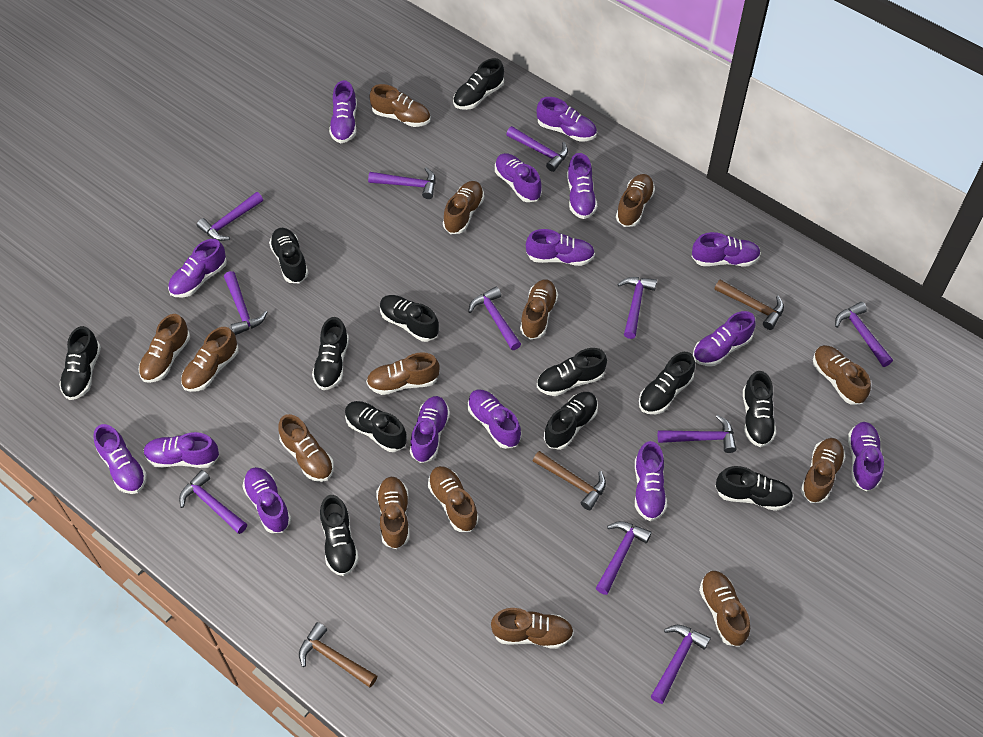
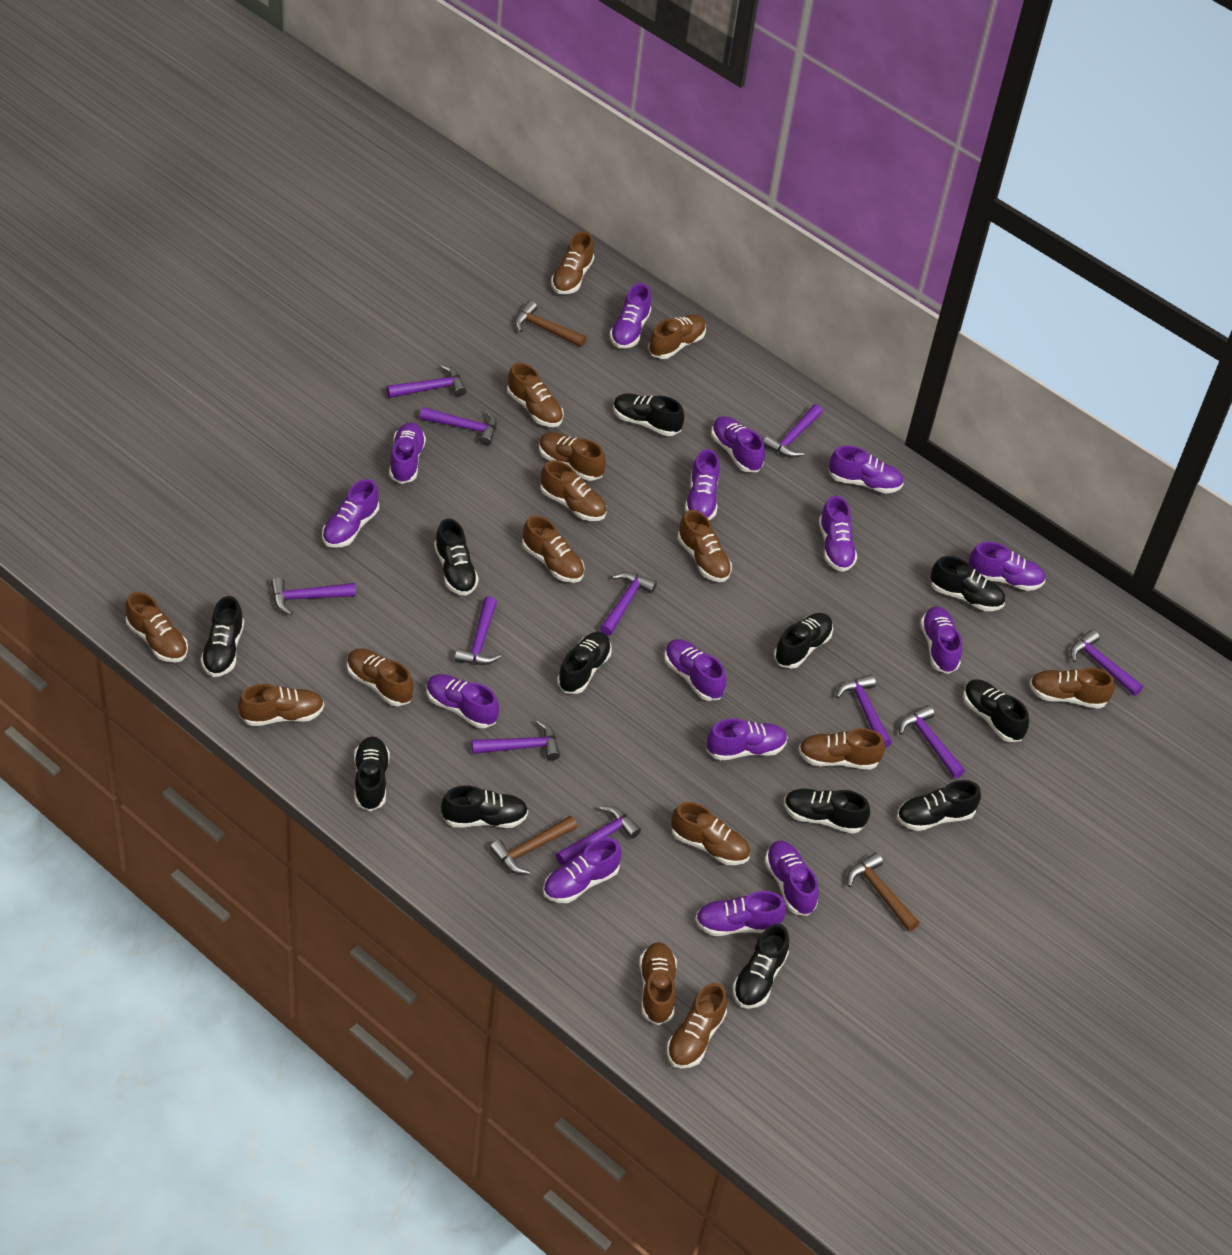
brown shoe: [138,314,190,383] [181,327,239,392] [278,414,334,482] [366,352,440,395] [369,84,431,127] [376,477,410,549] [428,466,479,532] [443,181,484,234] [491,608,574,649] [520,280,558,340] [616,174,655,227] [699,571,750,647] [801,438,845,503] [813,345,871,405] = 14 -> [125,592,188,663] [238,684,324,726] [347,648,414,706] [507,363,564,427] [522,516,585,583] [539,432,606,481] [540,460,607,521] [551,231,594,295] [639,942,677,1025] [648,314,706,359] [667,983,727,1069] [671,802,750,865] [678,510,732,582] [798,728,885,769] [1030,668,1115,709] = 15

